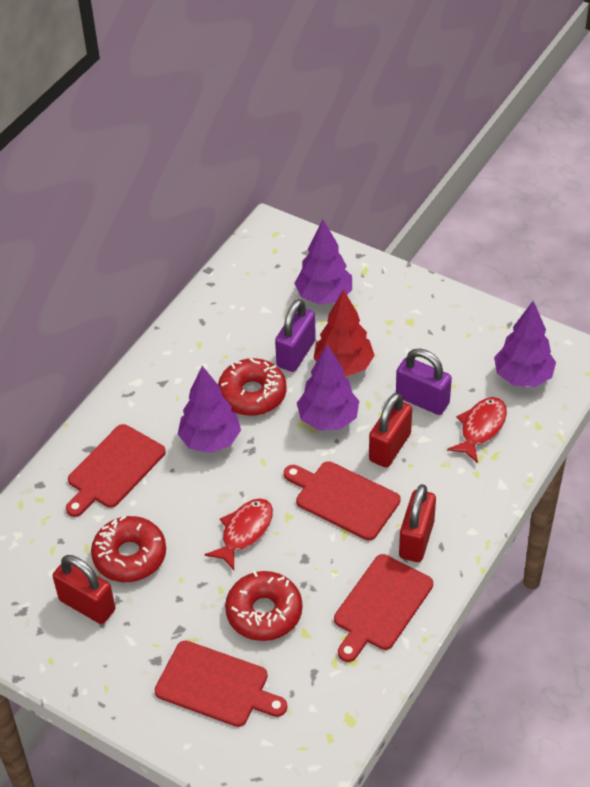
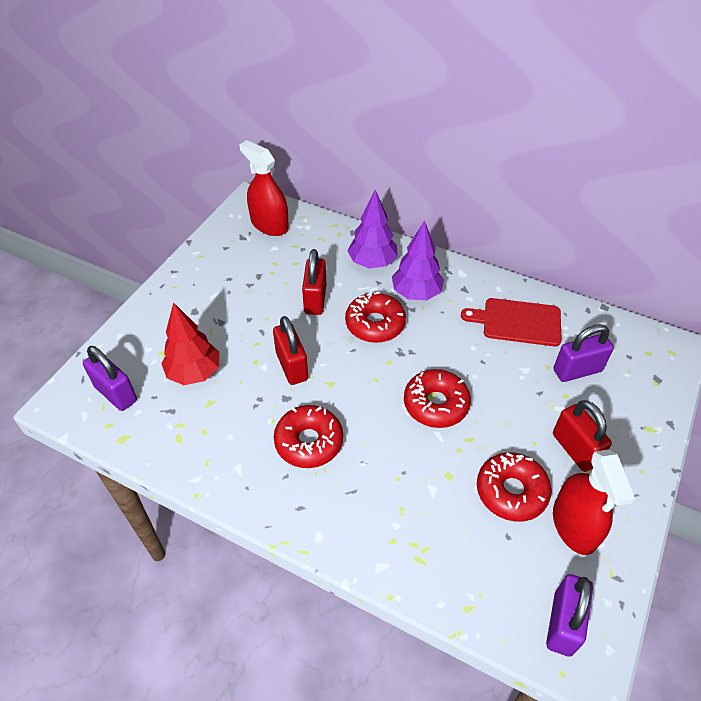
purple padlock: [275,299,316,372] [396,348,452,415] = 2 -> [83,346,137,411] [546,574,593,657] [553,324,614,382] = 3
purple tree: [178,366,241,453] [294,220,352,304] [297,344,359,430] [494,301,556,387] = 4 -> [348,190,398,268] [392,220,444,300] = 2
red cutting board: [66,424,166,517] [154,641,287,727] [284,461,401,540] [334,554,433,662] = 4 -> [461,298,562,346] = 1
red donut: [91,516,166,582] [218,358,287,416] [225,571,302,641] = 3 -> [274,405,343,468] [345,292,406,343] [404,369,471,428] [477,452,551,522] = 4
red fish: [205,499,273,570] [447,397,507,463] = 2 -> none = 0
red spray bottle: none = 0 -> [239,140,289,236] [553,450,635,555] = 2

